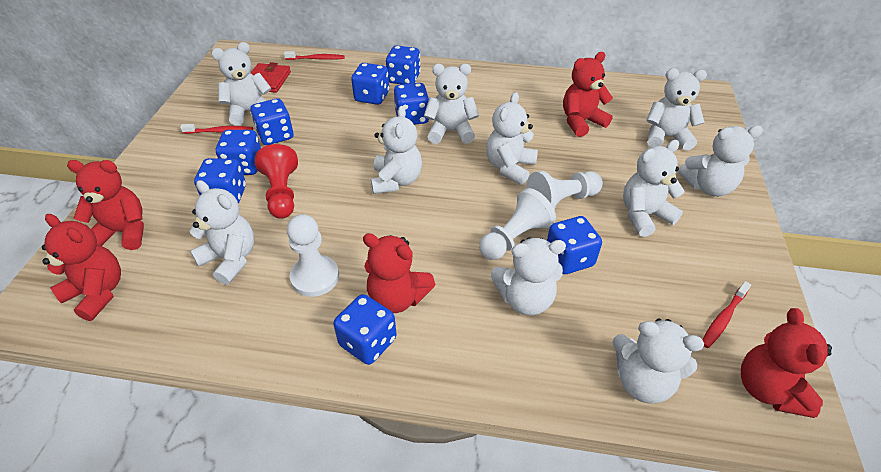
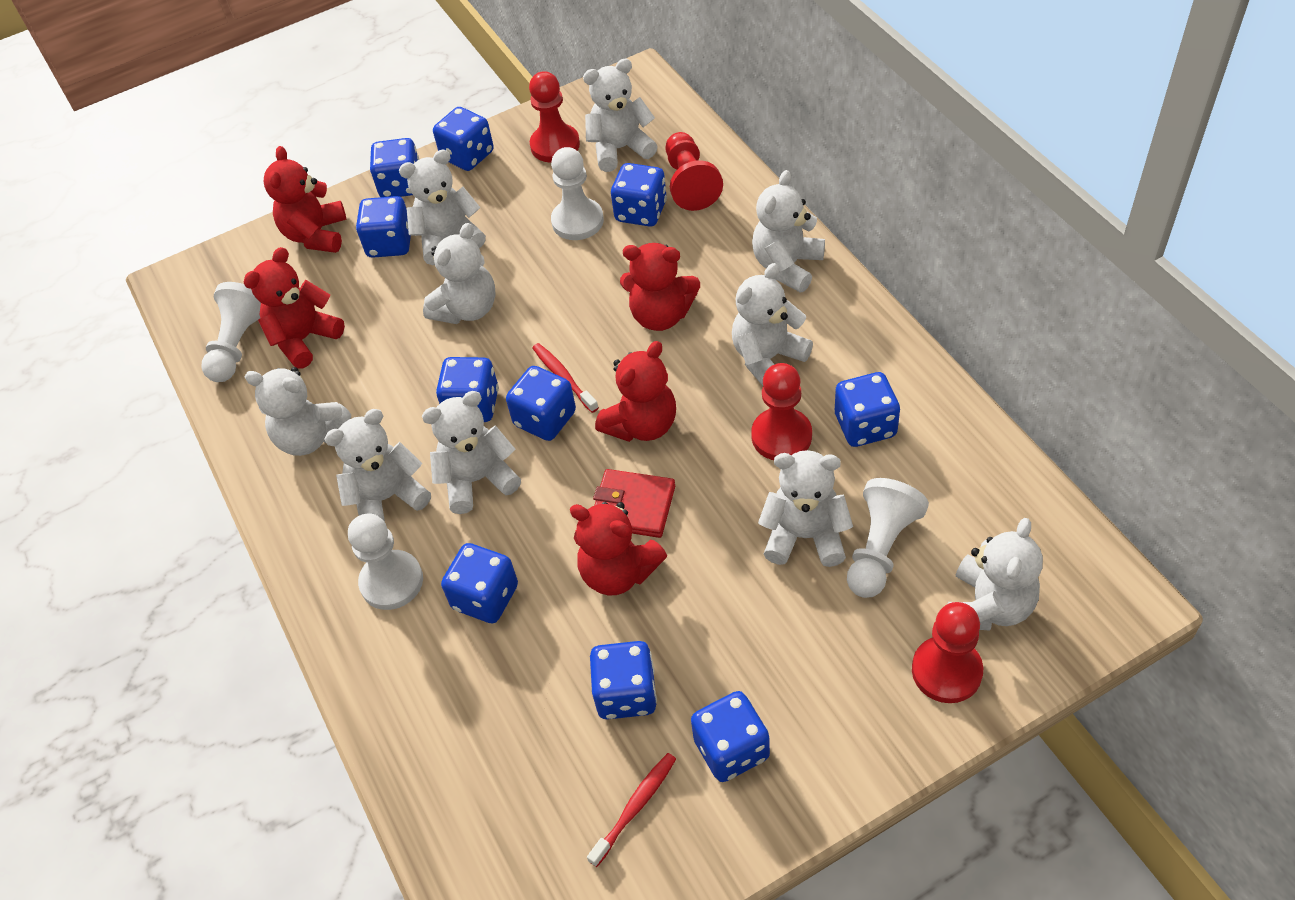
blue dice: [194,158,246,204] [216,130,261,175] [250,98,293,145] [333,294,397,365] [351,63,389,105] [386,46,421,84] [394,83,429,125] [547,216,602,274] = 8 -> [356,196,411,258] [370,138,419,197] [433,107,494,171] [436,357,499,422] [441,543,518,623] [506,366,576,441] [590,641,657,719] [611,163,667,227] [691,691,770,782] [835,372,900,447] = 10
red pawn: [255,144,298,219] = 1 -> [529,71,580,163] [665,132,723,211] [751,363,812,460] [912,602,983,703] = 4
red toothbrush: [180,124,253,134] [284,51,344,60] [703,281,751,348] = 3 -> [532,343,599,413] [587,753,676,867] = 2
white pawn: [287,214,339,297] [479,188,556,260] [526,171,603,209] = 3 -> [201,282,261,382] [348,514,423,610] [551,147,604,240] [847,478,929,598] = 4

